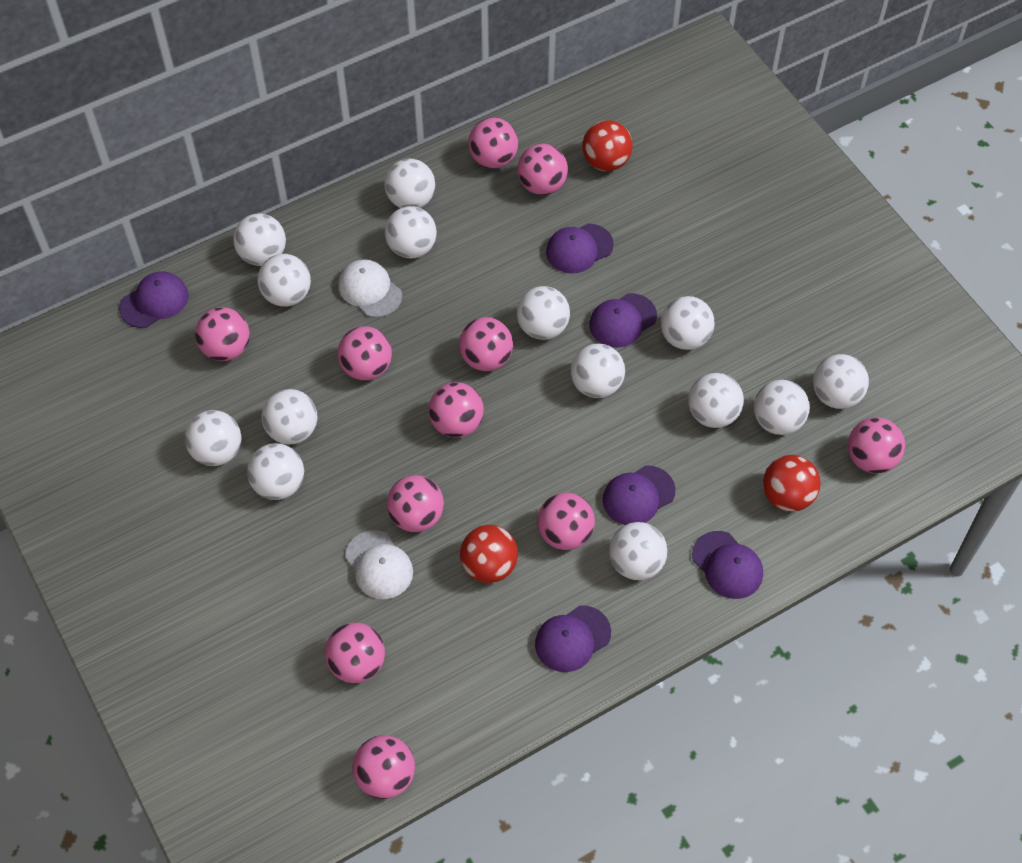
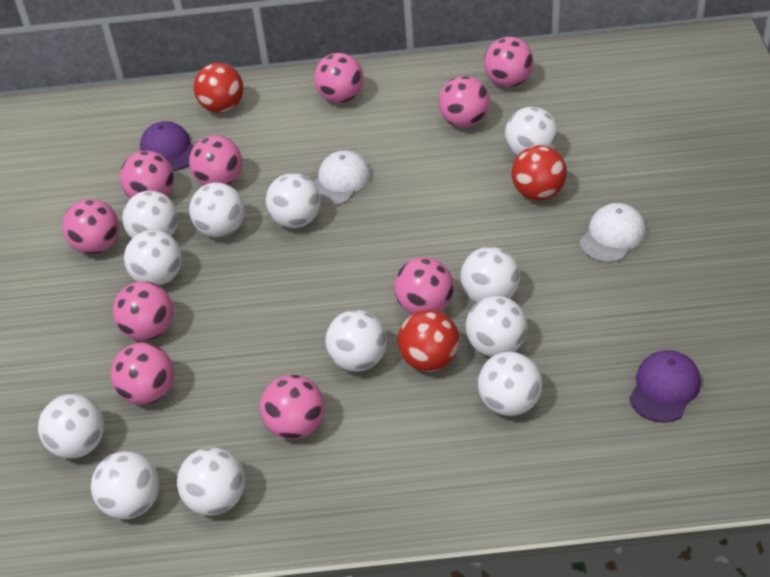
pink ball: [195,307,250,361] [325,623,385,683] [338,326,392,380] [352,735,415,799] [387,475,444,532] [428,382,484,438] [459,317,513,371] [468,118,518,169] [517,144,568,195] [537,493,595,550] [848,417,905,473] = 11 -> [62,199,119,254] [110,342,174,405] [113,281,173,341] [120,151,174,198] [189,135,242,185] [260,375,324,439] [314,53,364,103] [394,257,454,314] [439,76,490,128] [484,37,534,87] = 10
purple cap: [119,272,189,328] [535,605,611,672] [546,223,614,273] [589,293,657,348] [603,465,676,525] [692,531,763,599] = 6 -> [140,121,194,171] [629,350,701,423] = 2
white ball: [185,410,241,466] [233,214,286,266] [247,443,304,500] [257,254,311,307] [261,389,318,445] [384,159,435,208] [385,206,437,258] [517,286,570,340] [570,343,625,398] [609,522,668,580] [661,296,714,350] [688,373,744,428] [754,380,810,435] [813,354,869,409] = 14 -> [38,394,104,459] [91,451,160,519] [122,191,178,238] [124,230,182,286] [177,447,245,516] [189,183,245,238] [266,173,321,228] [325,310,387,372] [460,247,520,303] [465,296,527,357] [478,351,542,416] [505,107,558,156] = 12

